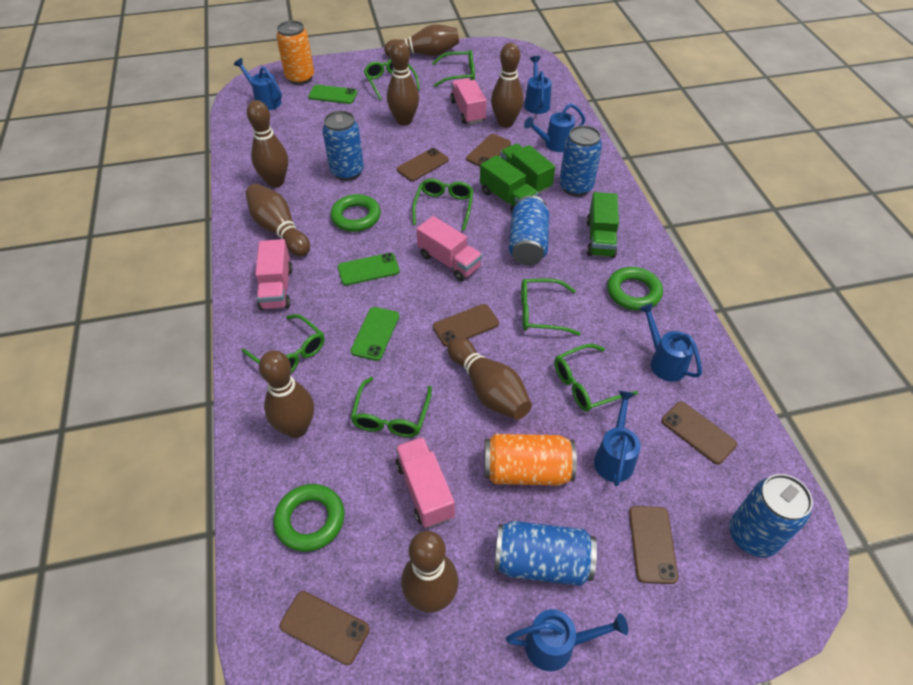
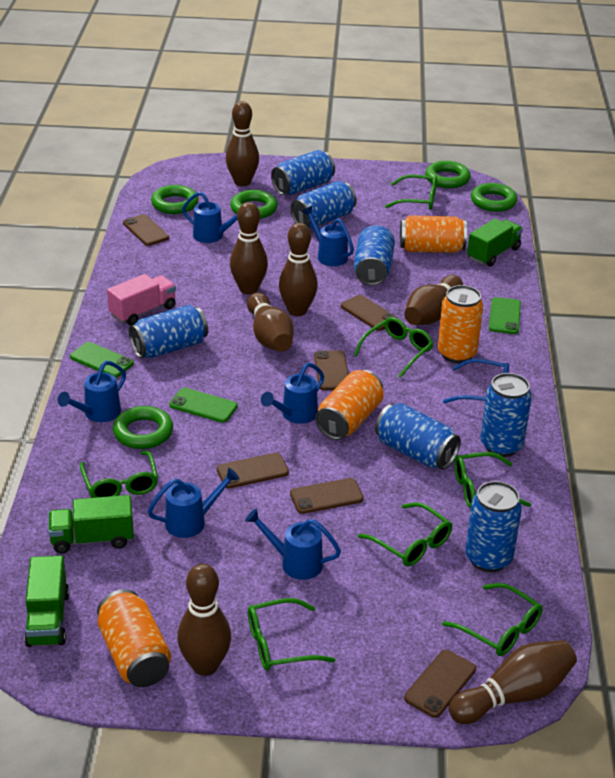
blue can: [323,111,364,181] [494,521,597,586] [509,195,549,265] [559,125,602,196] [729,474,813,557] = 5 -> [129,305,208,358] [271,150,335,195] [290,181,357,228] [354,225,395,286] [375,403,461,470] [465,481,522,572] [480,373,532,457] = 7
blue glasses: none = 0 -> [443,359,509,403] = 1
brown bowling pin: [245,184,310,256] [247,100,288,188] [259,350,314,438] [384,24,459,57] [387,41,419,125] [401,531,459,613] [447,337,532,420] [491,43,524,128] = 8 -> [177,564,231,676] [226,101,259,186] [230,202,268,295] [247,292,294,352] [279,223,318,316] [404,275,463,325] [449,640,577,724] = 7
green ring: [273,484,344,552] [330,194,381,232] [607,267,663,311] = 3 -> [113,406,173,449] [151,185,199,214] [230,190,278,219] [425,161,471,188] [471,183,518,212] = 5
orange can: [276,21,314,85] [484,434,577,485] = 2 -> [97,589,171,687] [315,370,384,440] [400,215,467,253] [438,285,483,363] = 4
pink truck: [255,239,293,310] [395,437,455,528] [416,216,482,281] [450,78,487,124] = 4 -> [107,274,176,325] = 1

